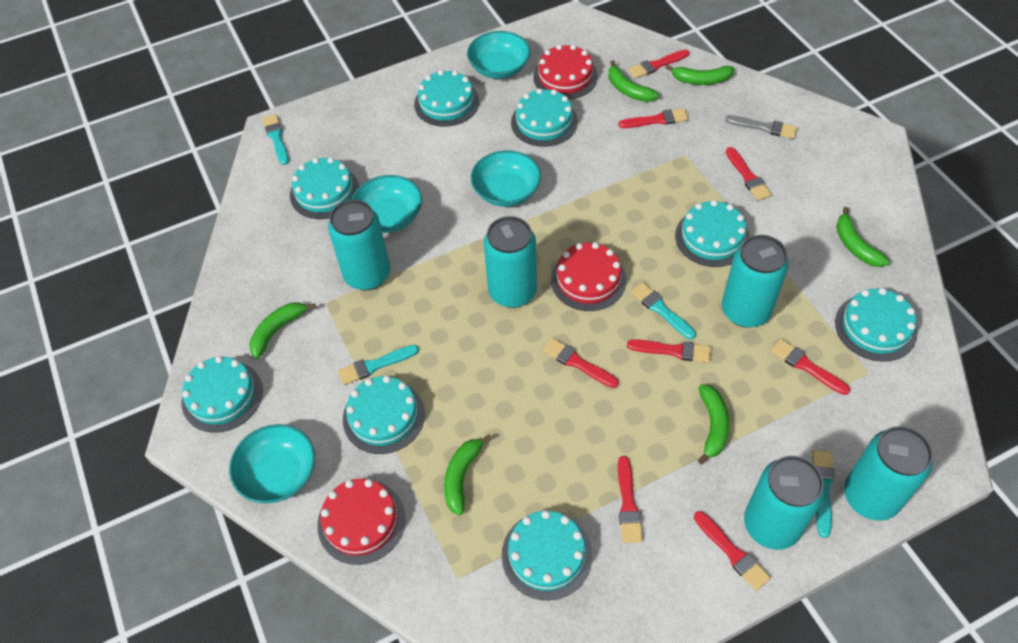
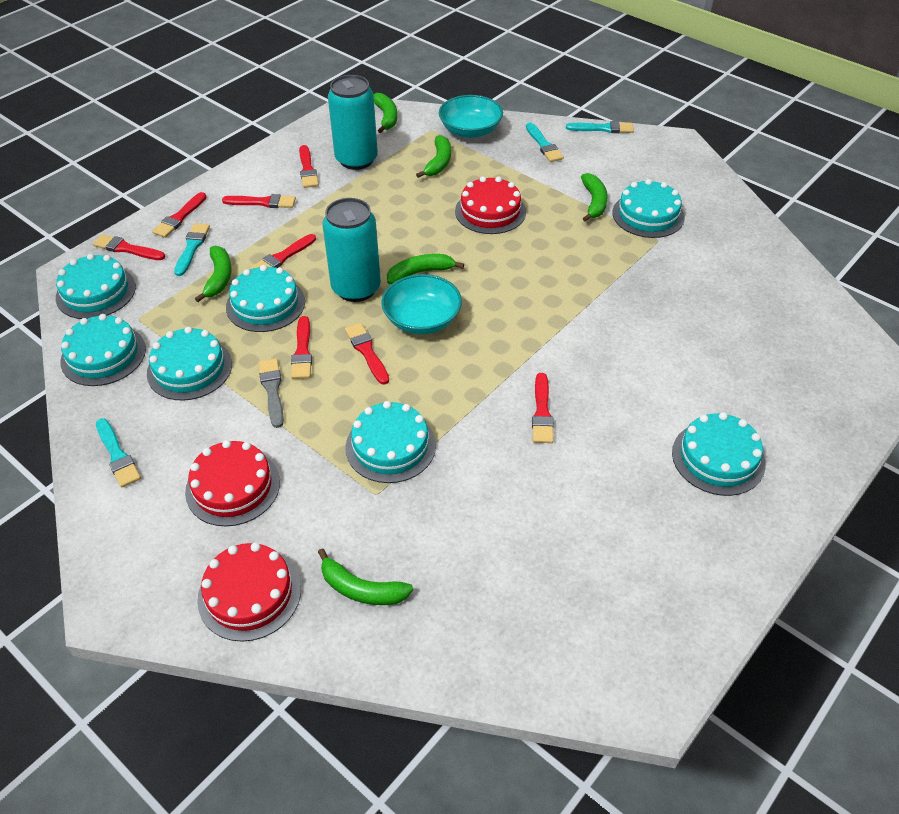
turquoise bowl: [229,424,315,504] [352,175,422,233] [467,31,530,79] [471,150,541,207] = 4 -> [381,274,462,335] [439,95,503,138] = 2
turquoise cake: [182,356,263,433] [290,157,359,219] [343,376,425,454] [414,70,479,127] [502,510,592,600] [511,88,578,147] [675,200,750,267] [835,288,917,362] = 8 -> [56,254,136,319] [60,314,146,386] [147,327,232,401] [226,265,305,332] [346,401,436,483] [613,179,685,238] [672,412,766,496] = 7
turquoise can: [328,200,390,290] [484,216,537,308] [722,235,789,328] [744,456,825,550] [844,426,933,521] = 5 -> [323,198,381,302] [328,75,378,170] = 2

